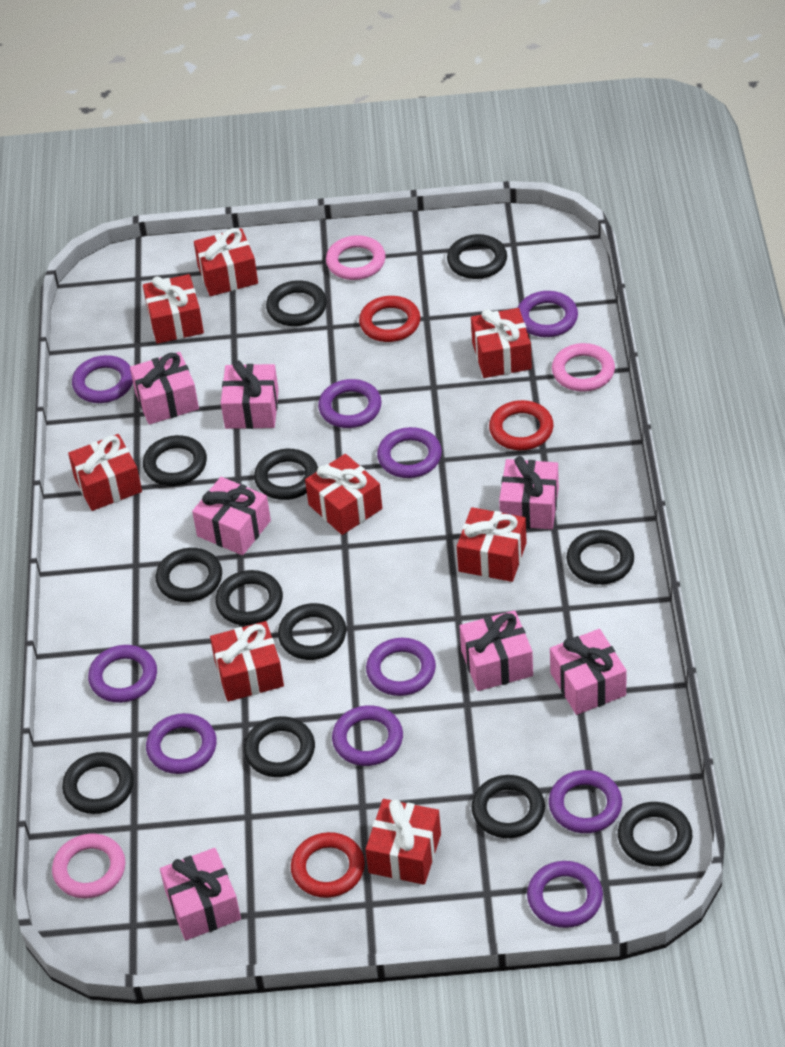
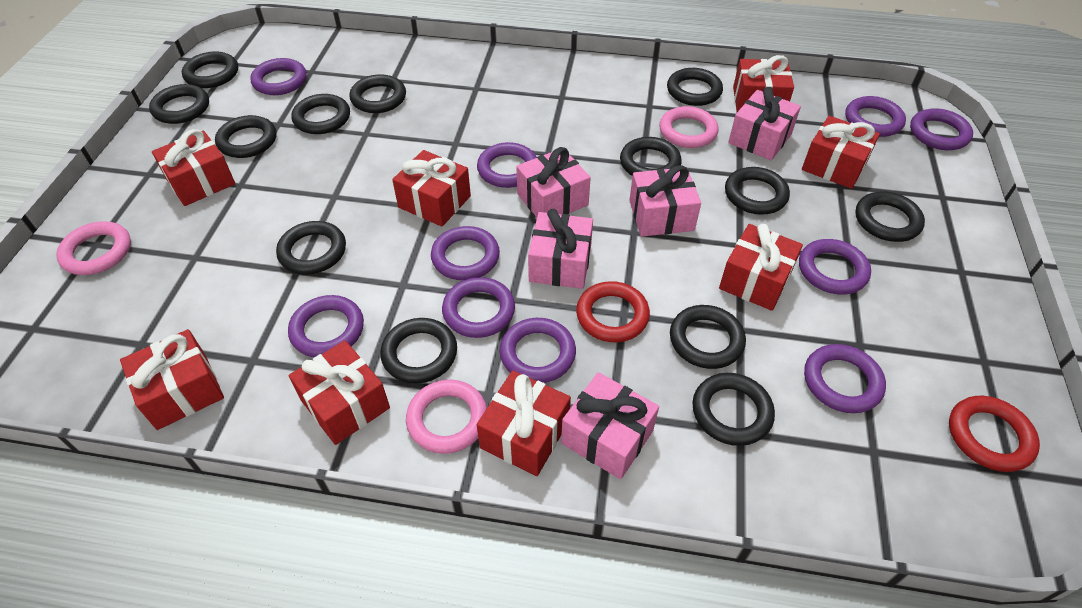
black ring: [62,752,134,814] [143,435,207,486] [156,548,222,602] [215,570,283,626] [244,716,315,777] [254,449,318,500] [266,280,327,326] [278,603,346,660] [447,234,507,279] [472,775,545,838] [566,530,634,585] [618,802,692,866] = 12 -> [149,84,209,124] [182,51,238,88] [215,115,276,158] [276,221,346,275] [292,94,350,134] [350,74,406,113] [380,318,457,383] [620,137,682,176] [667,68,723,106] [670,305,746,369] [692,373,775,446] [725,167,790,215] [855,192,925,242] = 13
pink gift: [130,352,199,425] [160,848,241,940] [192,477,271,555] [221,361,279,429] [459,610,533,691] [499,456,559,529] [550,629,627,715] = 7 -> [516,147,591,217] [528,209,593,289] [561,372,659,479] [629,165,701,237] [728,87,801,160] = 5
red ring: [291,832,365,898] [359,296,420,342] [489,400,553,450] = 3 -> [576,281,650,342] [949,396,1040,472] = 2

